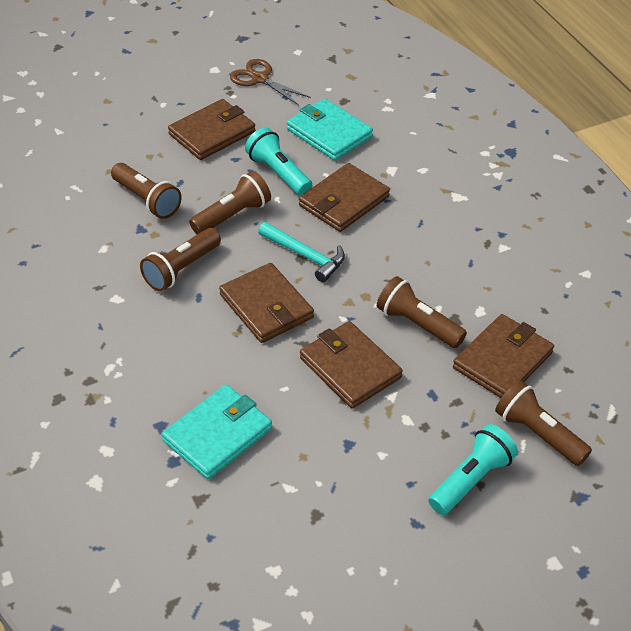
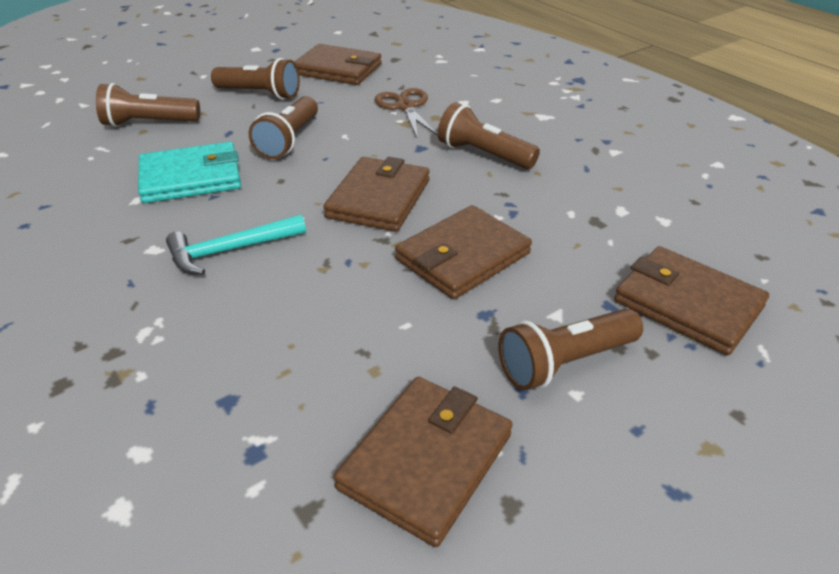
turquoise flashlight: [245,128,312,196] [428,424,518,515] = 2 -> none = 0
turquoise wallet: [162,385,272,479] [287,98,373,161] = 2 -> [138,142,241,203] = 1

